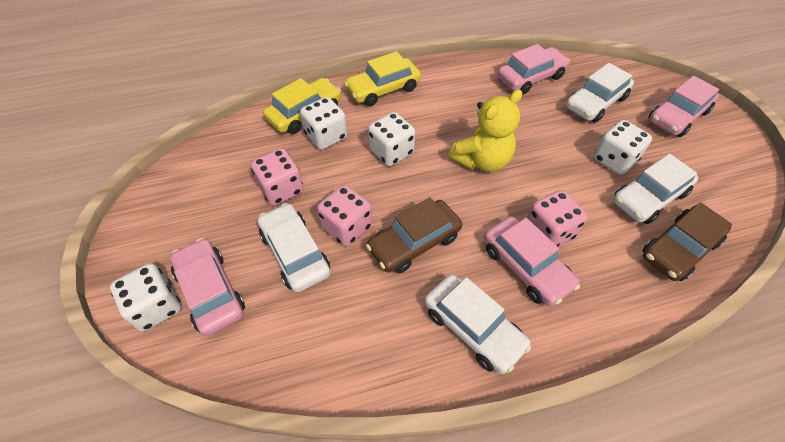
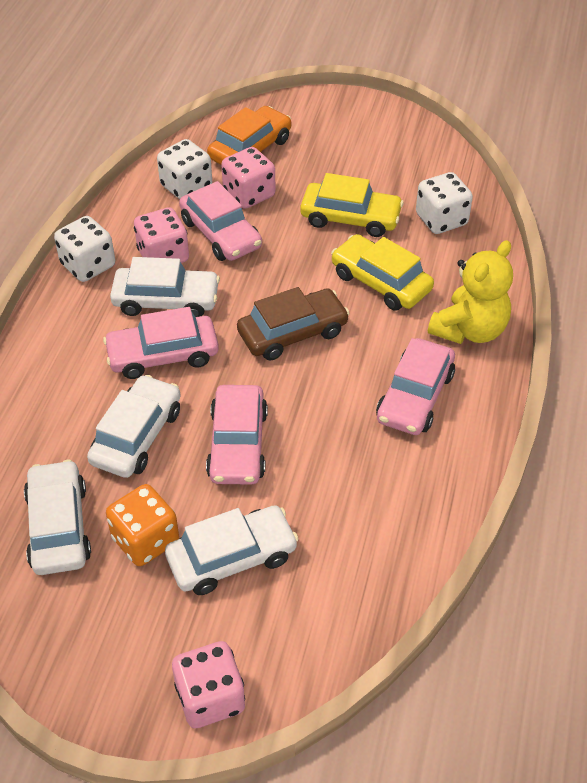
brown car: [366,197,462,274] [642,202,732,281] = 2 -> [237,287,349,360] = 1
orange car: none = 0 -> [207,106,291,165] = 1
orange dice: none = 0 -> [106,484,179,566] = 1
white dice: [110,263,181,332] [300,97,347,150] [368,112,415,166] [593,120,652,175] = 4 -> [54,216,115,282] [157,139,212,199] [416,172,473,234] = 3

